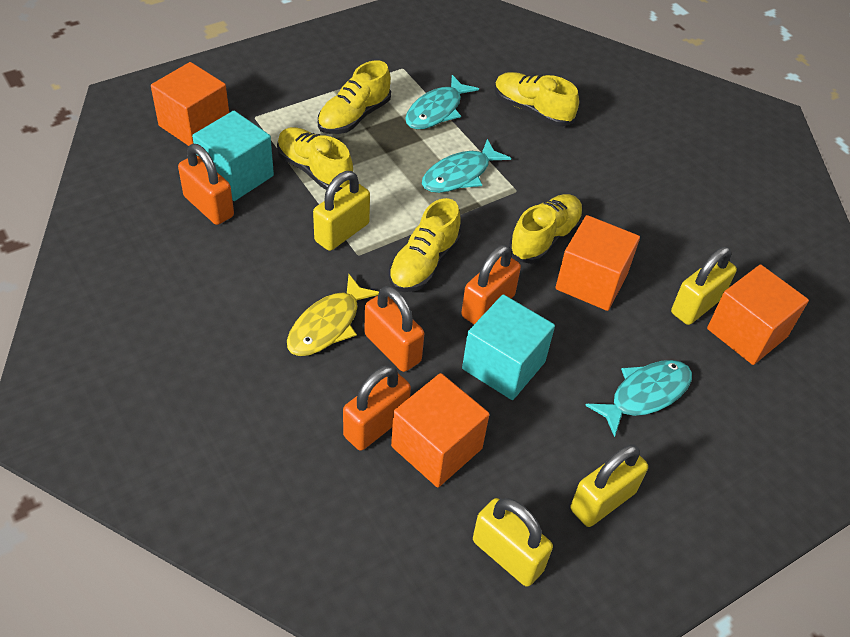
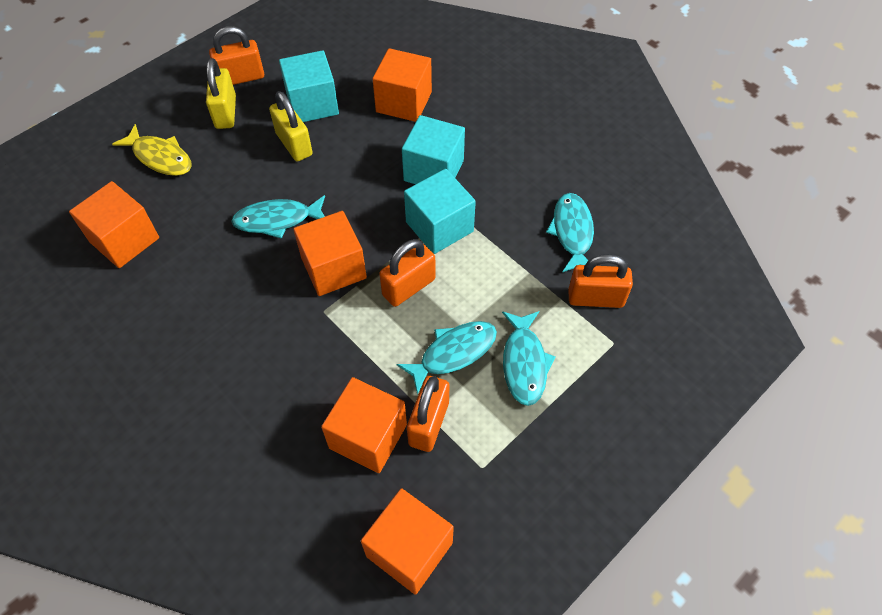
orange cube: [151,62,229,146] [391,373,490,488] [555,215,640,311] [707,264,809,365] = 4 -> [69,181,159,268] [293,211,367,296] [321,377,407,473] [361,488,454,594] [373,48,432,122] = 5
turquoise cube: [192,111,274,201] [462,294,555,400] = 2 -> [279,50,339,122] [402,115,465,184] [404,169,476,254] = 3
turquoise fish: [405,75,479,129] [422,139,511,193] [585,360,692,437] = 3 -> [231,195,325,239] [396,321,497,395] [502,311,556,406] [546,193,594,272] = 4
yellow padlock: [313,171,370,251] [473,498,553,587] [570,444,648,527] [671,247,737,325] = 4 -> [206,58,236,129] [269,91,313,161] = 2
yellow shoe: [277,127,353,192] [318,60,391,134] [388,198,461,292] [495,72,579,127] [509,194,583,264] = 5 -> none = 0

